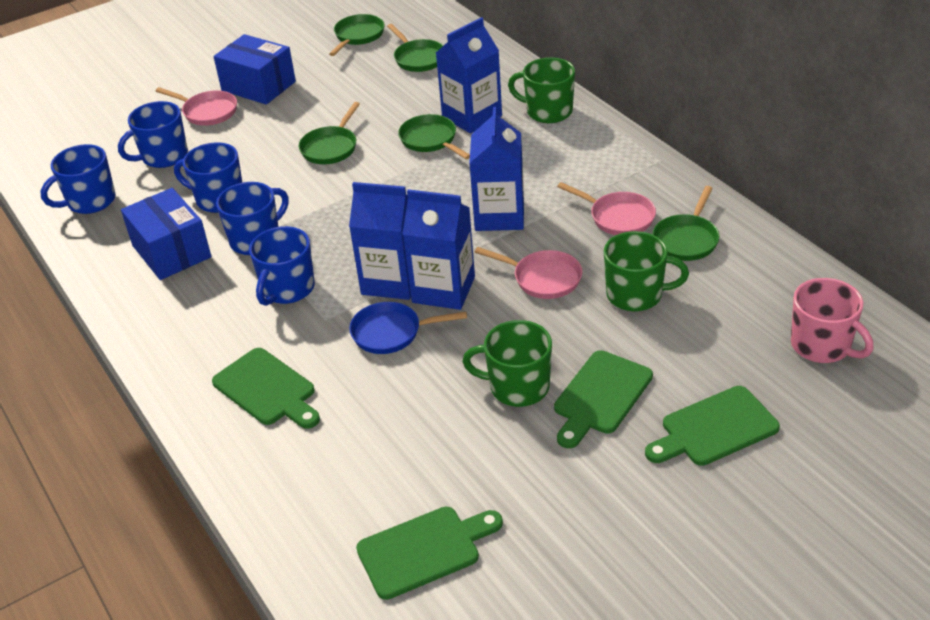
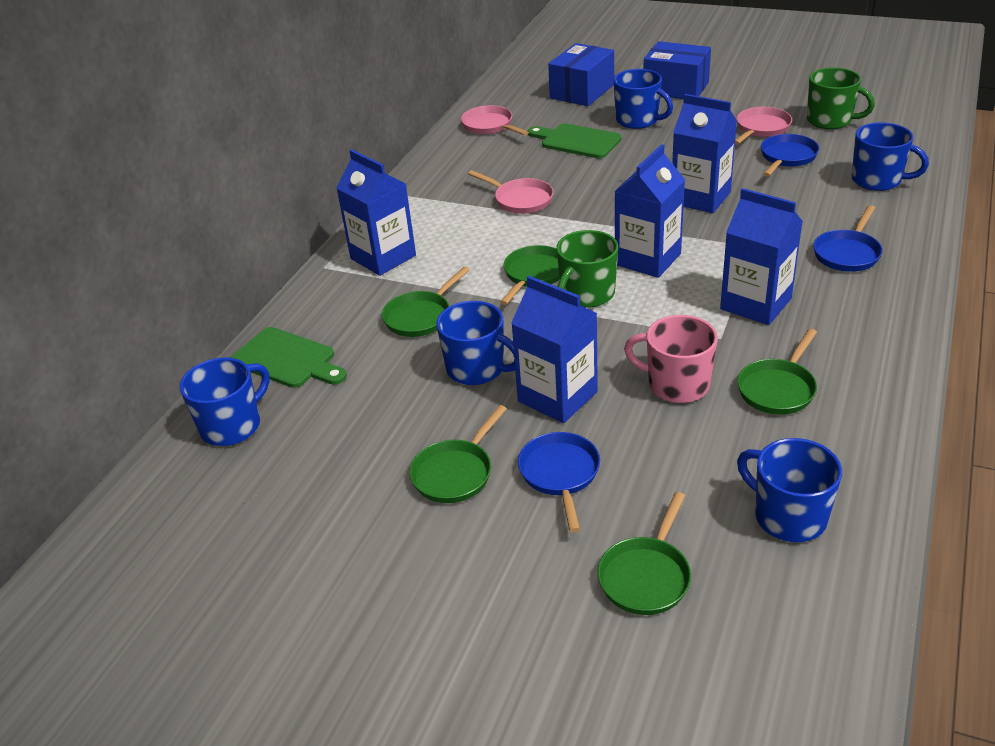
blue carton: [349,182,411,300] [402,189,475,310] [436,17,502,133] [469,107,524,231] = 4 -> [336,150,416,276] [511,276,598,423] [615,144,685,278] [672,94,737,213] [720,188,803,325] = 5
blue pan: [349,302,467,354] = 1 -> [518,432,600,533] [761,134,819,177] [813,205,882,272] = 3
green cutting board: [212,348,320,429] [356,507,503,600] [554,350,653,448] [645,386,780,466] = 4 -> [231,327,347,388] [528,124,622,158] = 2
green mug: [462,320,552,407] [508,57,575,123] [604,231,689,311] = 3 -> [556,230,618,308] [807,67,875,129] = 2

